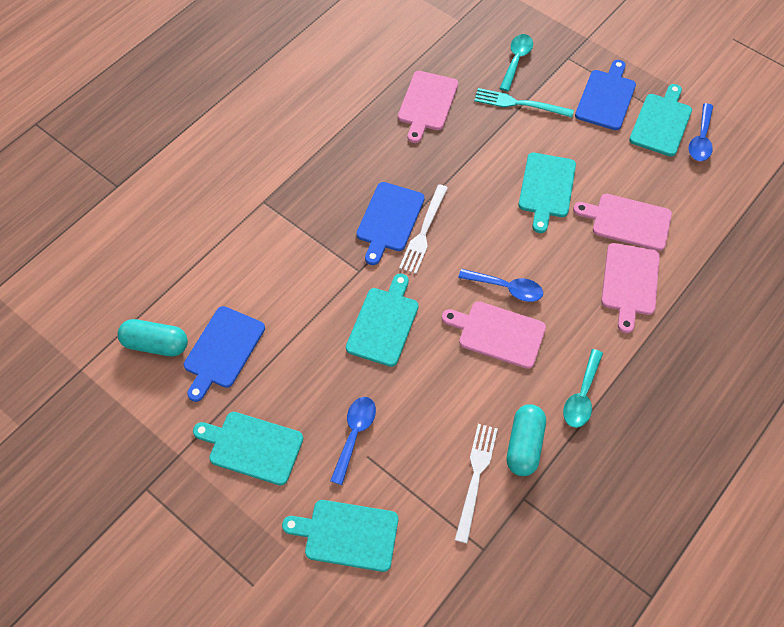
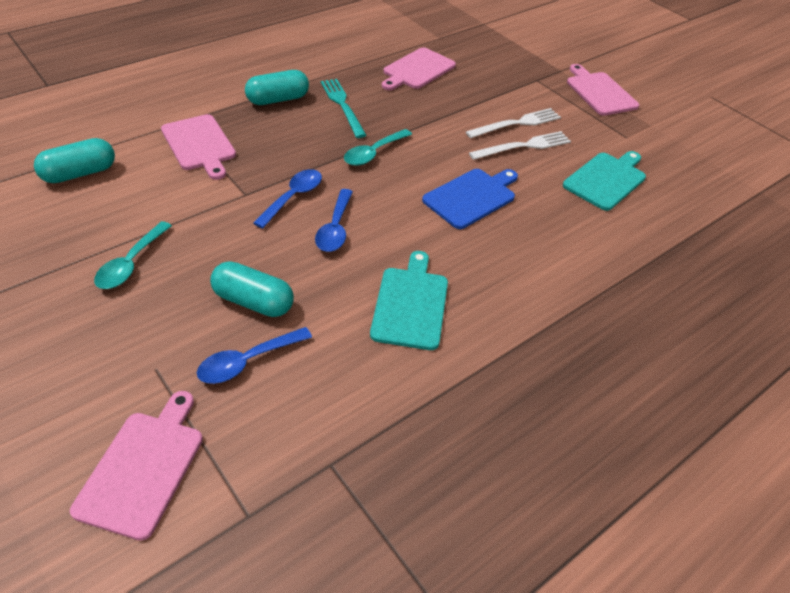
blue cutting board: [184,306,265,402] [356,182,425,265] [575,60,636,130] = 3 -> [422,169,518,229] = 1
turquoise capsule: [118,319,188,356] [507,404,546,476] = 2 -> [34,138,115,183] [210,261,294,317] [245,70,309,105] = 3
turquoise cutting board: [193,412,303,485] [282,500,398,572] [346,274,419,367] [518,153,576,233] [629,84,692,157] = 5 -> [370,251,448,350] [563,151,646,211] = 2

